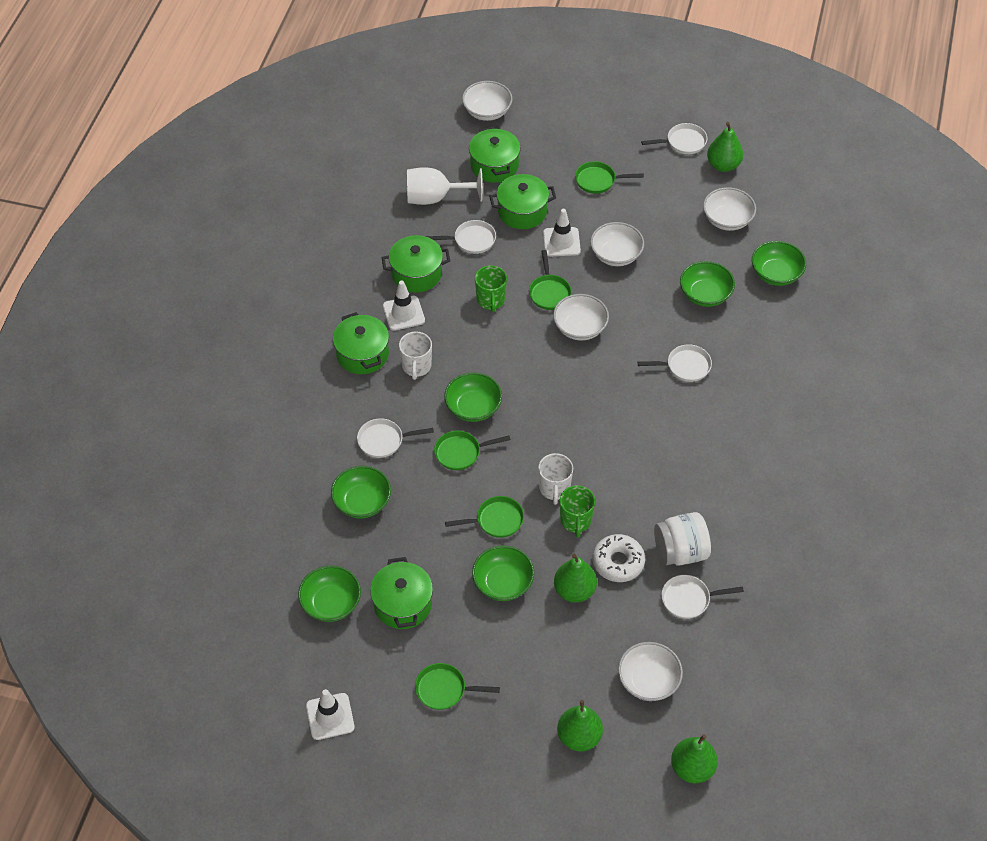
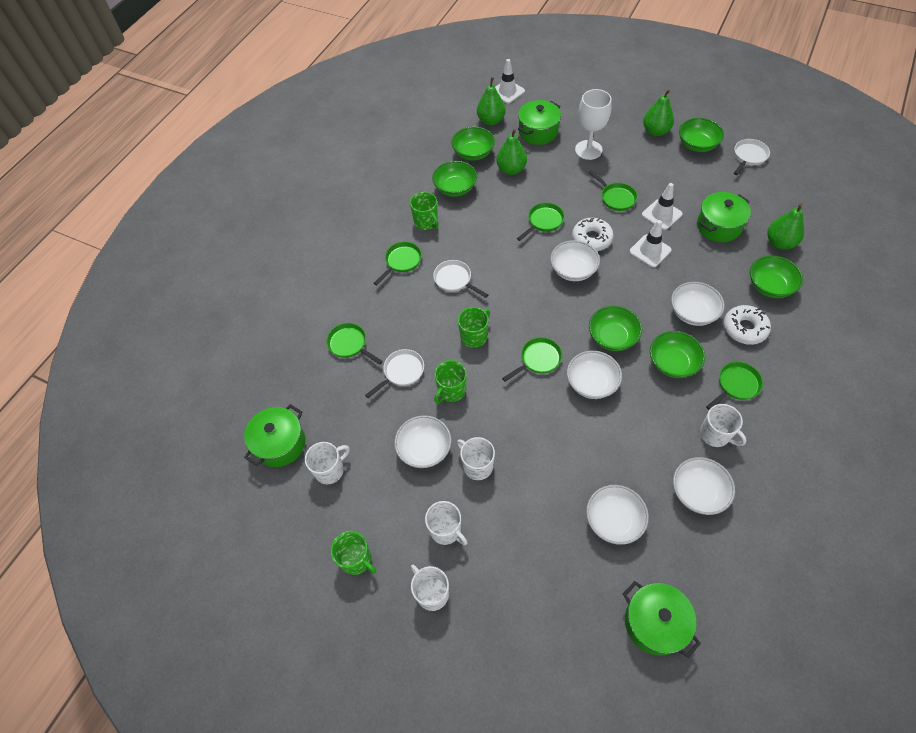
green mug: [475,266,507,312] [560,485,595,538] = 2 -> [331,531,376,575] [410,192,439,230] [434,360,467,403] [458,307,490,348] = 4
green pan: [415,663,500,710] [434,431,511,470] [445,496,524,538] [529,250,571,310] [575,161,644,194] = 5 -> [326,323,383,365] [374,242,422,285] [502,337,562,382] [517,203,565,241] [588,170,638,211] [706,362,763,410] = 6
green pot: [333,312,389,374] [370,557,433,629] [381,235,450,292] [469,127,521,183] [489,174,556,229] = 5 -> [244,404,305,467] [518,100,561,145] [623,581,701,658] [697,192,751,242] = 4
white bowl: [462,81,512,121] [553,294,609,340] [590,222,644,266] [618,642,683,701] [703,187,756,231] = 5 -> [394,415,451,468] [550,240,600,281] [567,351,622,399] [586,485,649,545] [671,282,725,326] [673,457,735,515] = 6
white donut: [593,534,645,582] = 1 -> [572,218,613,251] [724,305,771,345] = 2
white jar: [654,512,711,566] = 1 -> none = 0
white mug: [399,331,432,380] [538,453,573,505] = 2 -> [305,442,350,484] [411,565,449,611] [425,501,468,545] [457,437,495,480] [700,404,747,447] = 5
white pan: [357,418,434,458] [426,220,496,254] [638,344,712,382] [641,123,707,154] [661,575,744,619] = 5 -> [365,349,424,398] [433,260,488,298] [734,139,770,175] = 3

